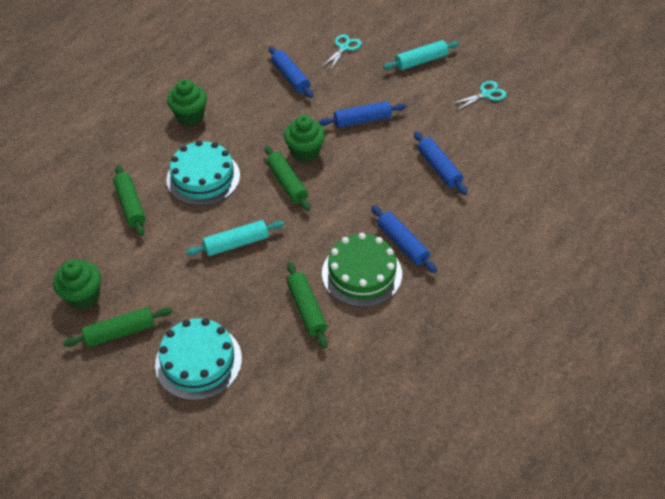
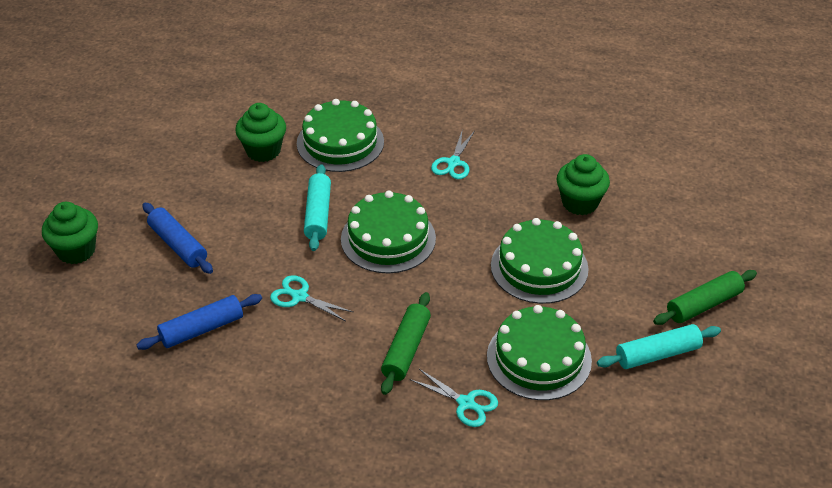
blue rolling pin: [269,46,313,98] [319,101,406,128] [371,205,437,273] [414,131,468,195] = 4 -> [137,294,262,350] [142,203,213,274] = 2
green cake: [322,233,402,307] = 1 -> [297,99,384,172] [341,191,436,273] [487,305,592,400] [491,218,589,304] = 4
green rolling pin: [63,307,173,347] [113,165,146,236] [265,146,310,211] [287,262,328,349] = 4 -> [381,292,431,395] [653,270,757,325] = 2
turquoise cake: [155,318,242,400] [166,140,240,206] = 2 -> none = 0
turquoise scissors: [322,34,362,71] [451,81,507,111] = 2 -> [270,275,353,321] [410,369,498,427] [431,131,475,179] = 3

